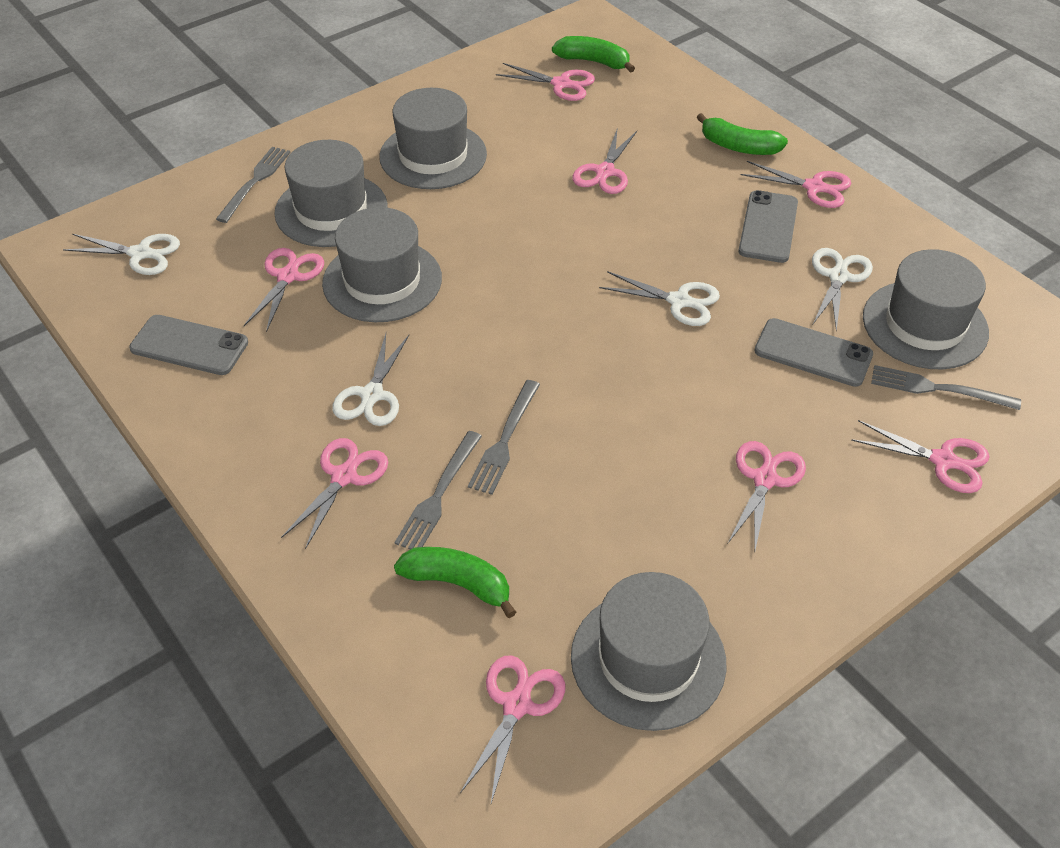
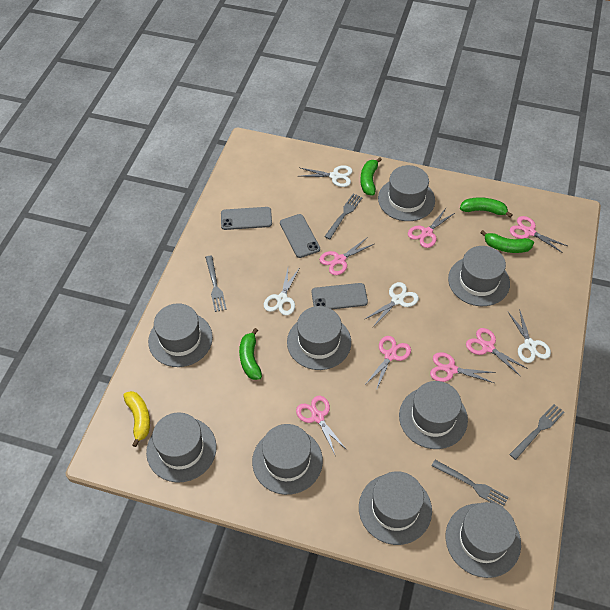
green banana: [394,547,516,618] [552,36,635,73] [697,113,788,155] = 3 -> [239,328,262,380] [360,157,382,195] [460,197,513,218] [480,230,534,253] = 4
grey hat: [274,140,388,247] [322,207,442,322] [379,88,487,189] [571,572,726,731] [863,249,989,369] = 5 -> [146,413,216,483] [148,303,213,367] [252,424,323,495] [287,306,351,370] [359,471,432,545] [378,165,435,221] [399,381,468,449] [446,502,521,578] [448,246,510,306] = 9
pink scissors: [244,248,324,332] [281,438,388,549] [460,655,565,803] [496,63,595,101] [572,130,637,194] [728,441,806,550] [741,161,851,208] [851,420,990,493] = 8 -> [296,396,347,454] [319,238,374,275] [365,336,411,391] [408,208,455,248] [430,352,496,383] [466,328,528,377] [510,216,567,253] = 7
yellow banana: none = 0 -> [123,391,150,447] = 1

